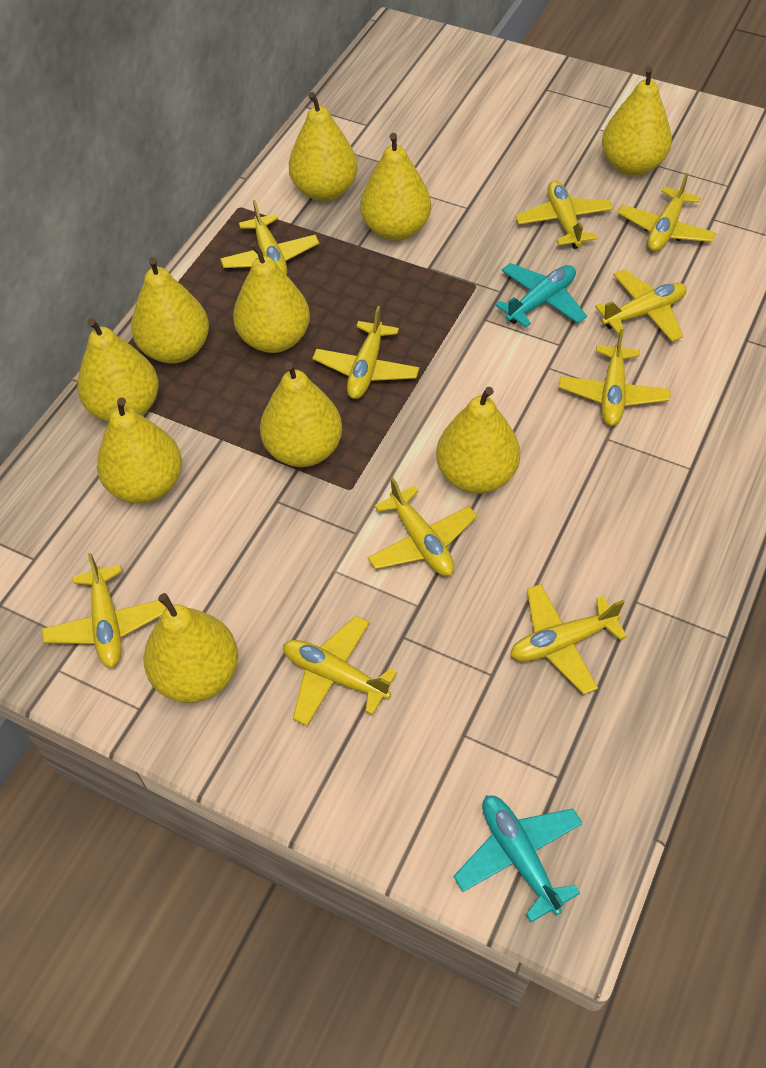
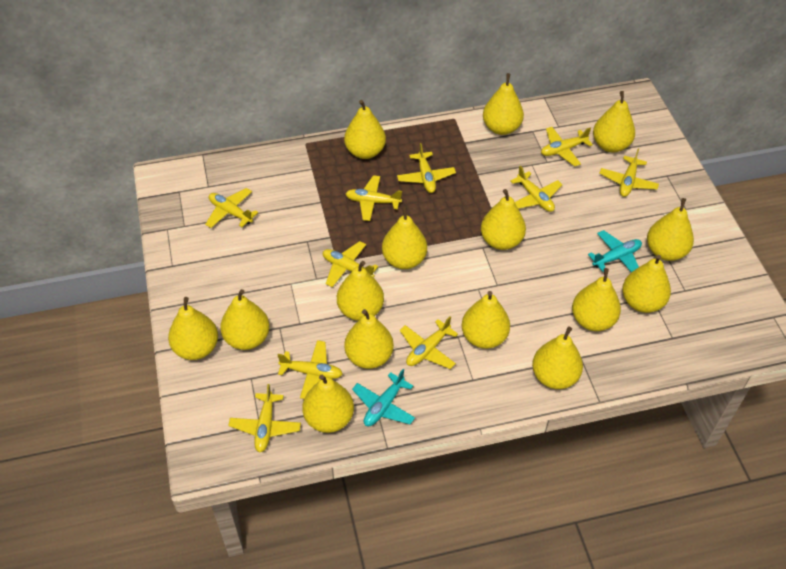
yellow pear: [77,318,159,422] [97,397,182,503] [131,257,209,363] [143,593,238,703] [233,241,310,353] [260,362,342,467] [289,92,358,201] [360,133,431,241] [436,387,520,494] [602,66,672,176] = 10 -> [168,297,218,360] [220,289,270,350] [302,375,354,433] [337,261,384,321] [344,100,386,159] [344,309,394,369] [382,206,427,269] [462,291,510,349] [481,189,526,250] [483,73,524,135] [532,327,583,389] [572,268,621,331] [593,91,635,153] [622,255,671,313] [647,198,694,261] = 15

